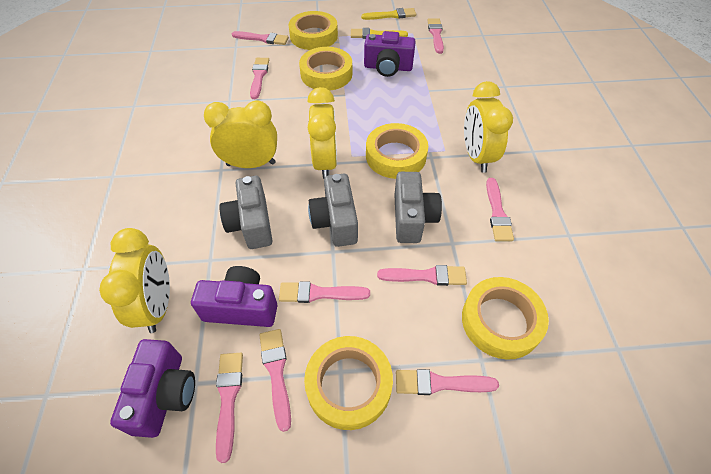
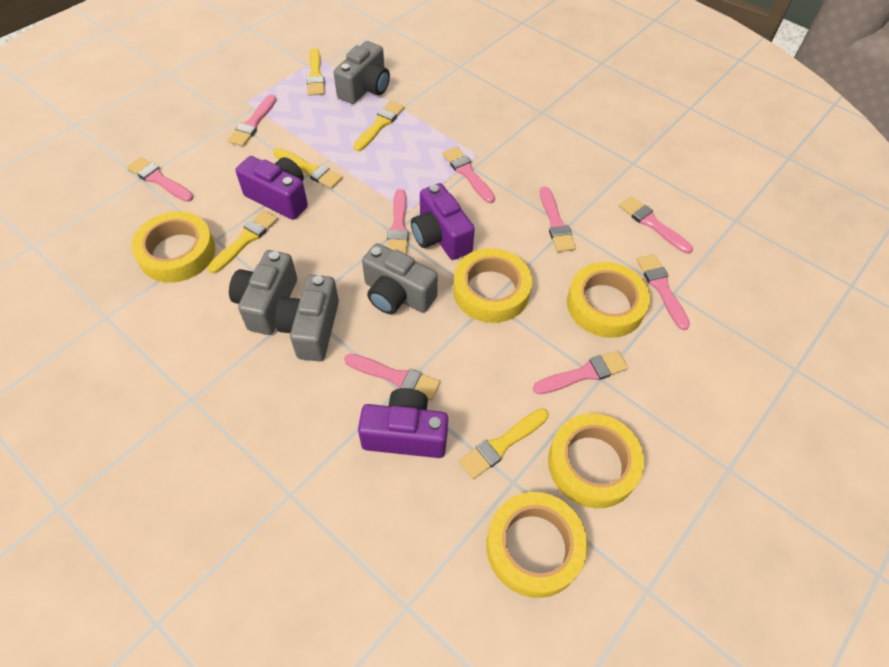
grey camera: [219,176,272,249] [308,174,358,247] [394,172,442,243] = 3 -> [229,250,297,335] [275,275,339,361] [334,41,390,104] [362,243,438,314] = 4
yellow brush: [351,28,408,39] [361,8,416,20] = 2 -> [208,210,278,273] [273,148,343,189] [306,48,325,96] [353,101,405,151] [459,408,548,479] = 5
yellow clock: [99,228,170,333] [204,100,277,168] [307,87,337,179] [464,81,513,173] = 4 -> none = 0

